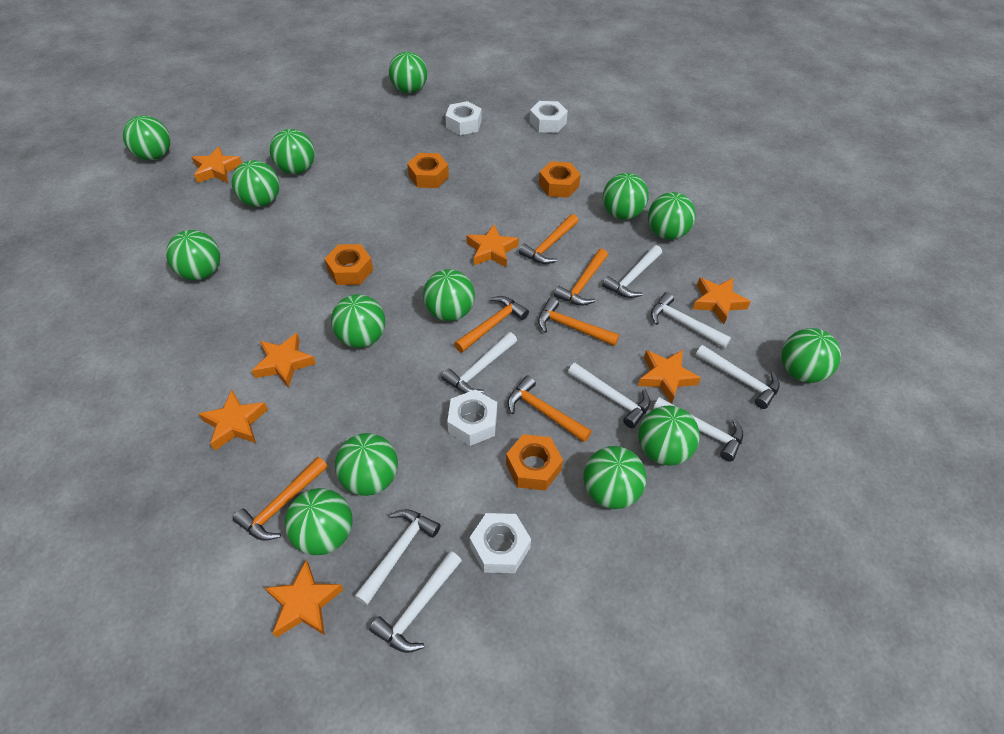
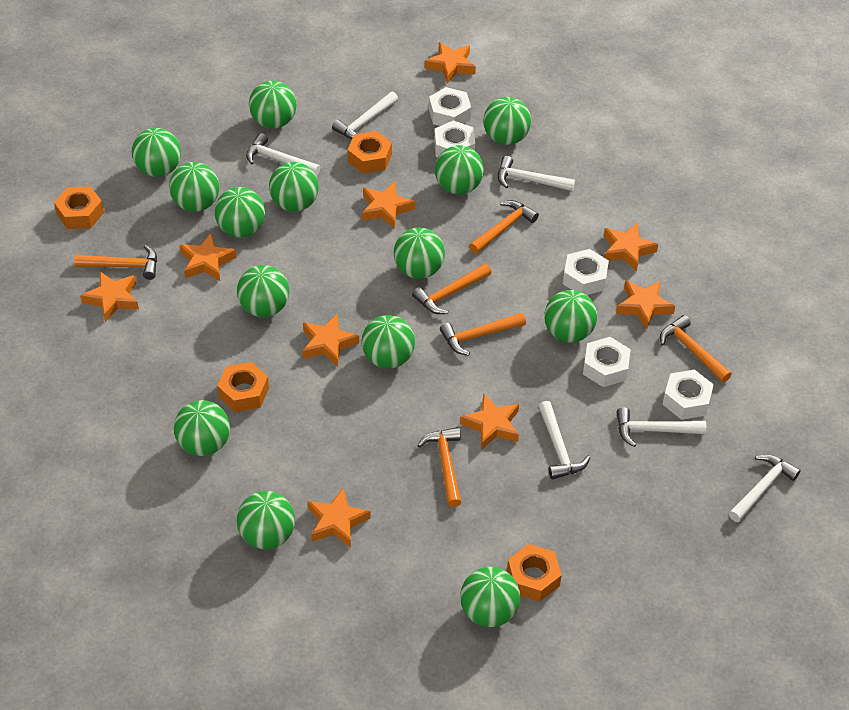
orange star: [192,146,242,183] [199,390,268,451] [252,333,316,388] [265,560,344,638] [466,225,519,267] [638,350,701,404] [692,278,751,324] = 7 -> [80,272,139,322] [180,233,237,281] [302,314,359,367] [307,487,371,548] [362,181,415,229] [425,42,476,84] [460,393,519,450] [604,223,658,272] [616,280,675,330] = 9
white hammer: [355,509,441,605] [369,551,462,653] [442,332,517,393] [568,363,650,428] [602,245,662,298] [651,292,731,348] [653,397,743,461] [696,345,780,409] = 8 -> [246,133,320,176] [332,91,398,139] [497,156,575,191] [538,401,590,479] [616,407,706,447] [729,454,801,522] = 6
white nut: [445,101,482,135] [447,390,497,446] [470,513,531,573] [529,101,568,133] = 4 -> [429,87,471,126] [434,120,475,158] [563,249,609,295] [583,337,631,387] [662,370,714,420] = 5

